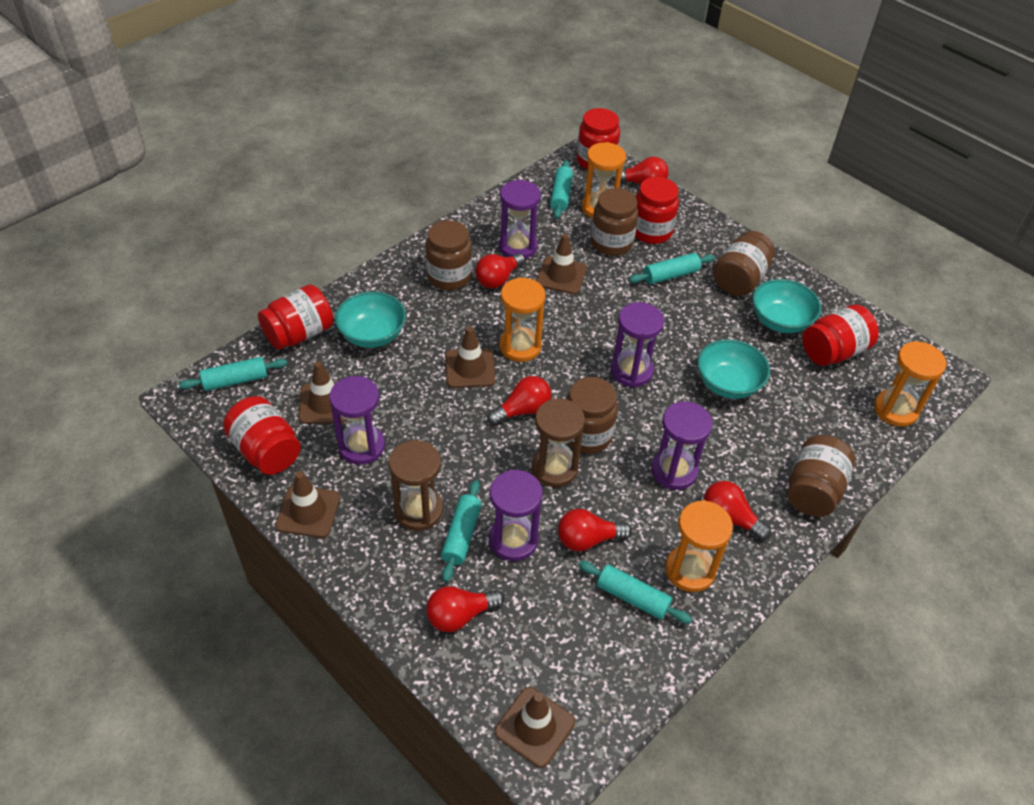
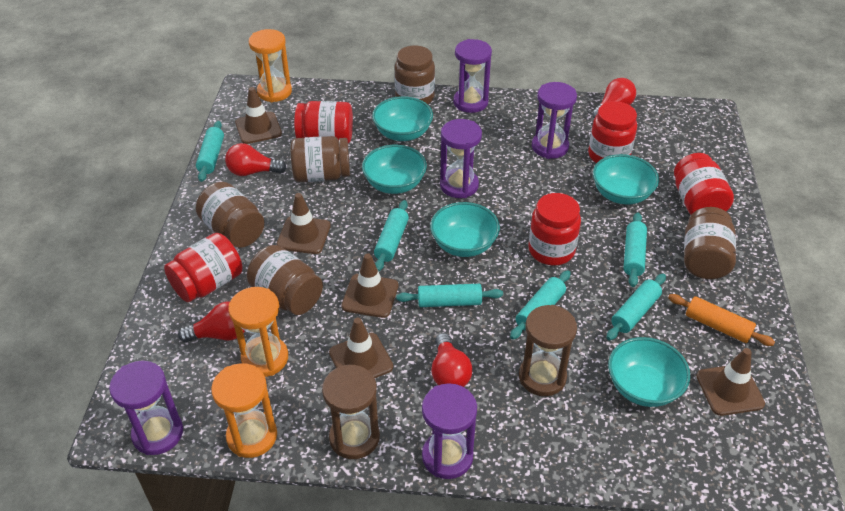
orange hourglass: [499,277,546,362] [582,142,626,218] [665,500,733,592] [874,341,947,427] = 4 -> [211,363,277,458] [228,287,288,377] [249,29,292,102] = 3
orange rolling pin: none = 0 -> [668,294,775,346] = 1
red light bulb: [426,586,504,632] [475,253,525,289] [487,376,551,425] [558,509,632,551] [611,157,669,185] [703,481,771,540] = 6 -> [178,301,245,342] [225,143,286,176] [431,333,473,387] [592,78,636,118] = 4
turquoise bowl: [335,291,406,348] [697,339,770,399] [752,279,821,333] = 3 -> [362,145,427,194] [372,96,433,141] [430,202,500,257] [593,154,659,205] [608,337,690,407] = 5
turquoise rolling pin: [179,357,287,391] [441,480,482,582] [550,160,573,219] [579,561,692,624] [629,253,715,284] = 5 -> [196,121,224,182] [374,200,409,271] [396,284,503,307] [510,270,571,340] [606,274,666,340] [623,213,647,287] = 6

